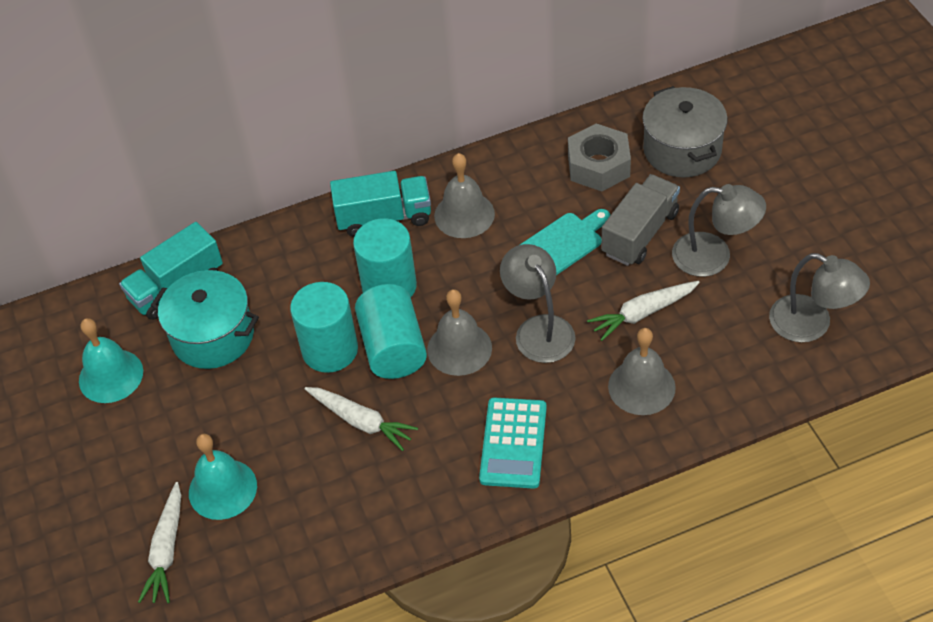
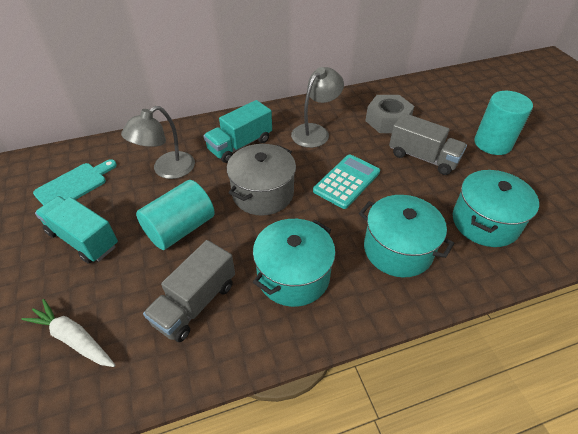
grey bell: [427,289,492,376] [434,153,495,238] [608,328,676,415] = 3 -> none = 0
grey lamp: [500,244,576,363] [672,184,766,277] [769,253,870,343] = 3 -> [121,106,195,179] [291,67,344,148] = 2
grey truck: [601,174,680,266] = 1 -> [143,240,235,342] [389,113,467,175] = 2
turquoise bell: [79,318,143,403] [189,434,257,520] = 2 -> none = 0
turquoise cylinder: [290,282,358,373] [353,218,417,297] [355,284,427,379] = 3 -> [136,180,215,250] [474,91,533,155] = 2
turquoise pot: [151,270,259,369] = 1 -> [253,219,336,307] [359,195,455,277] [453,170,539,247] = 3
white carrot: [138,482,181,603] [305,387,418,451] [587,281,700,341] = 3 -> [21,299,116,367] = 1

